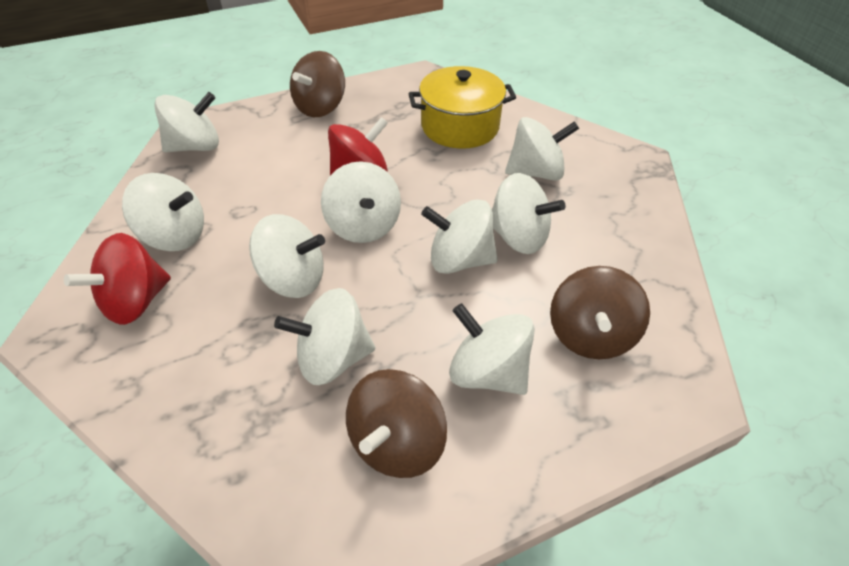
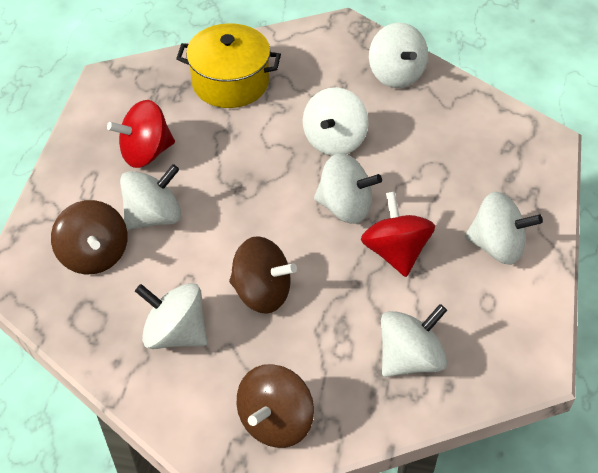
white spinning top: [122,173,204,251] [155,92,219,153] [249,214,325,298] [274,288,375,385] [321,161,401,243] [421,199,498,274] [449,303,535,395] [492,173,565,254] [505,117,579,181] = 9 -> [120,164,182,230] [135,283,207,349] [303,87,368,156] [314,153,382,224] [369,23,428,88] [381,304,447,377] [465,191,543,265] = 7

